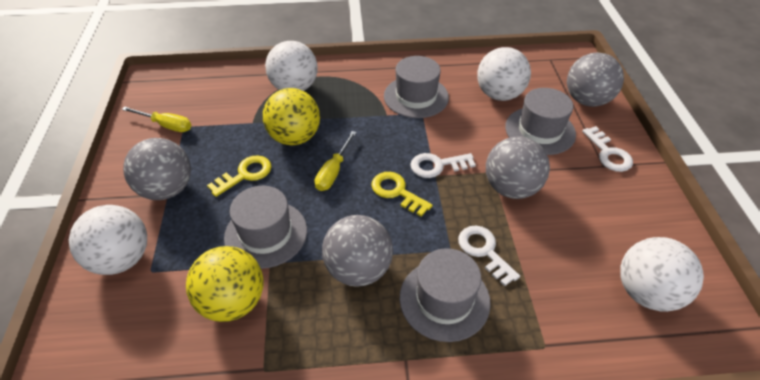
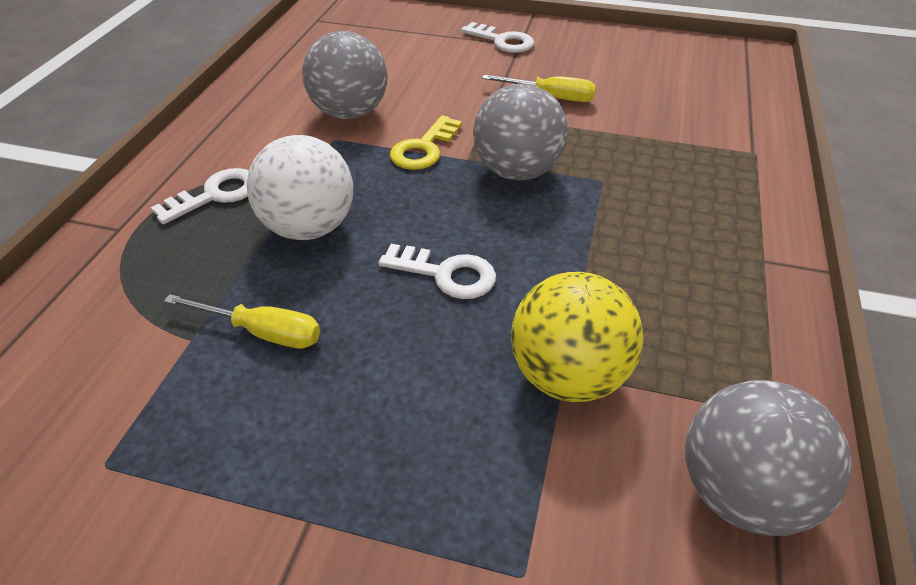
grey ball: [123,138,191,200] [322,215,393,287] [486,137,550,199] [567,53,624,107] = 4 -> [302,31,387,119] [473,83,568,180] [685,380,851,536] = 3
grey hat: [224,186,307,269] [384,56,449,118] [399,248,491,342] [505,88,576,155] = 4 -> none = 0
white ball: [69,205,147,275] [265,41,318,91] [477,47,531,101] [620,237,704,312] = 4 -> [247,135,353,240] = 1
yellow ball: [186,246,264,322] [263,88,320,145] = 2 -> [511,272,643,402] = 1
yellow key: [207,155,272,197] [371,172,433,217] = 2 -> [390,115,462,170] = 1

